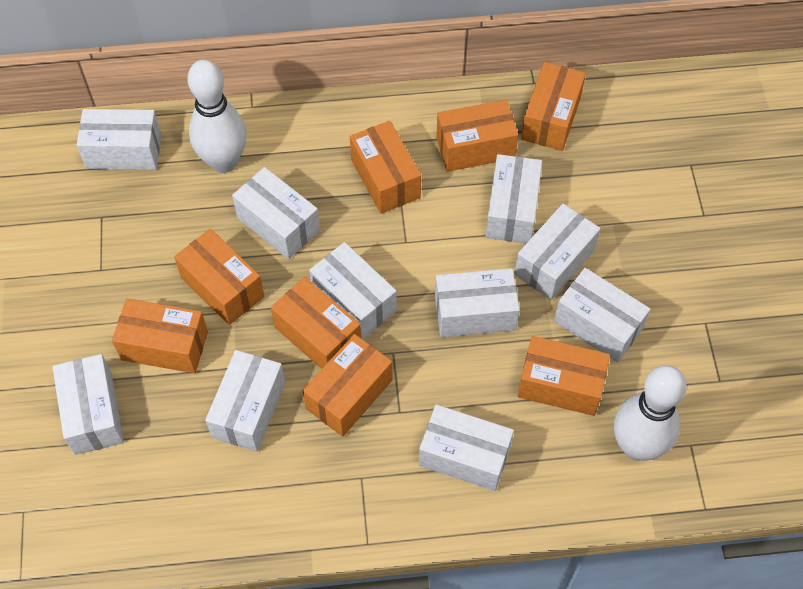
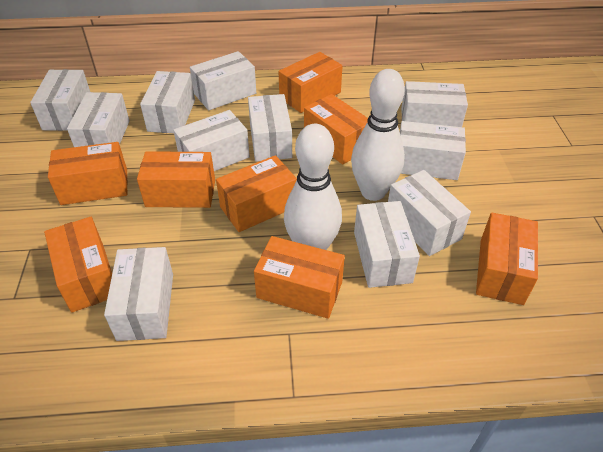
white box: [52,354,124,455] [77,109,161,170] [205,350,285,452] [232,167,320,259] [309,242,397,339] [419,405,514,491] [435,268,520,337] [486,154,542,243] [514,204,600,300] [554,268,651,362] = 10 -> [30,69,90,131] [67,92,130,147] [104,247,173,341] [140,71,195,133] [173,110,250,171] [190,51,256,110] [248,94,292,162] [354,201,420,288] [388,170,471,256] [400,121,466,180] [401,81,468,127] = 11

